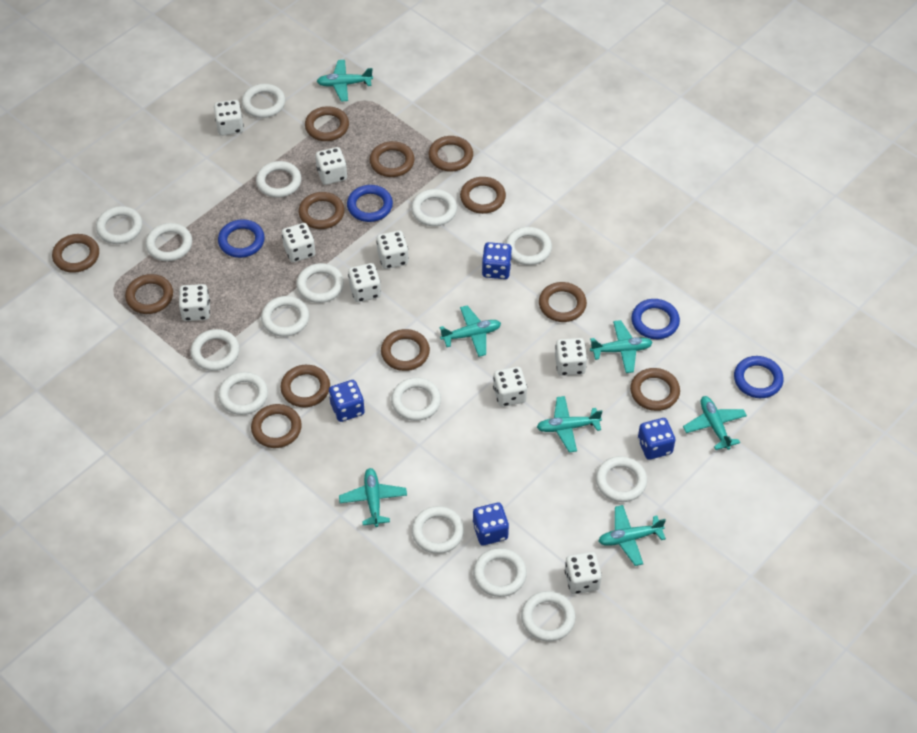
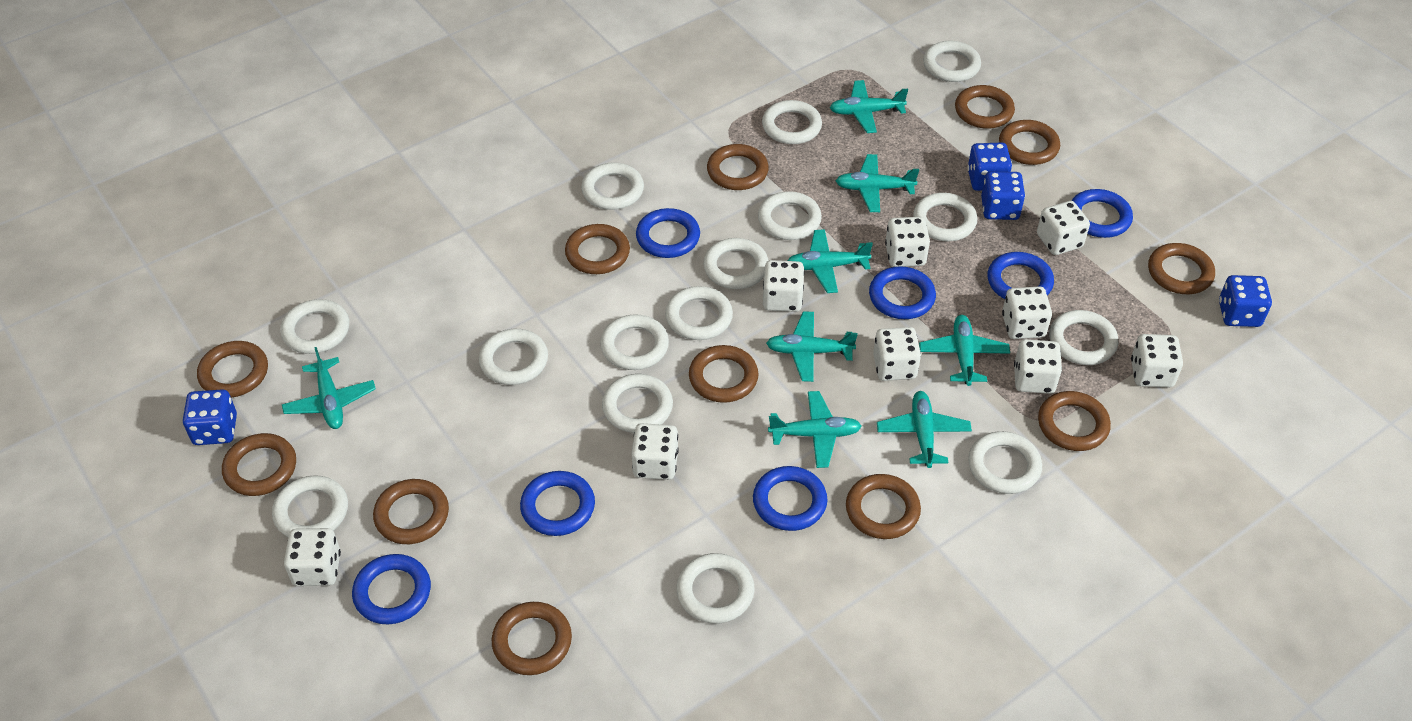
blue ring: [218,219,265,258] [347,185,393,222] [631,299,680,339] [734,356,784,398] = 4 -> [352,554,431,624] [520,471,595,536] [636,208,700,258] [753,466,827,531] [869,266,936,319] [988,252,1054,299] [1071,189,1133,238] = 7
turquoise plane: [317,60,373,101] [339,468,407,527] [440,305,501,357] [537,396,602,452] [590,320,653,373] [598,505,666,566] [683,396,747,450] = 7 -> [282,347,376,429] [766,311,858,382] [768,391,862,468] [788,229,873,293] [830,80,908,133] [836,154,919,212] [877,391,972,468] [919,315,1010,386] = 8

